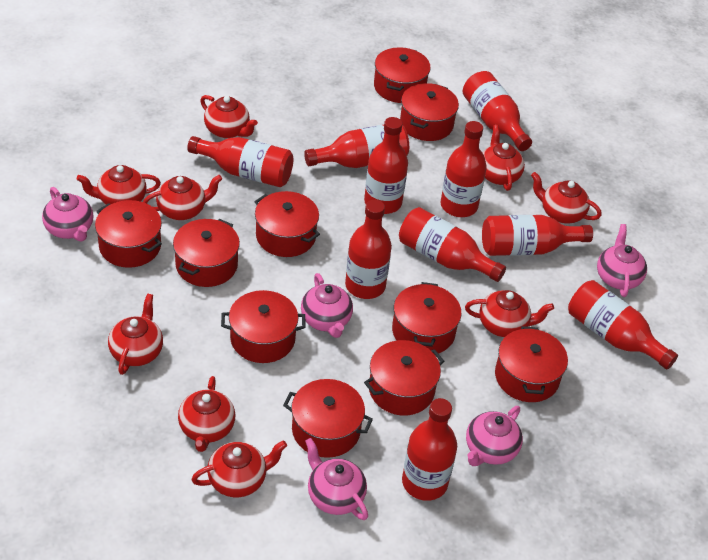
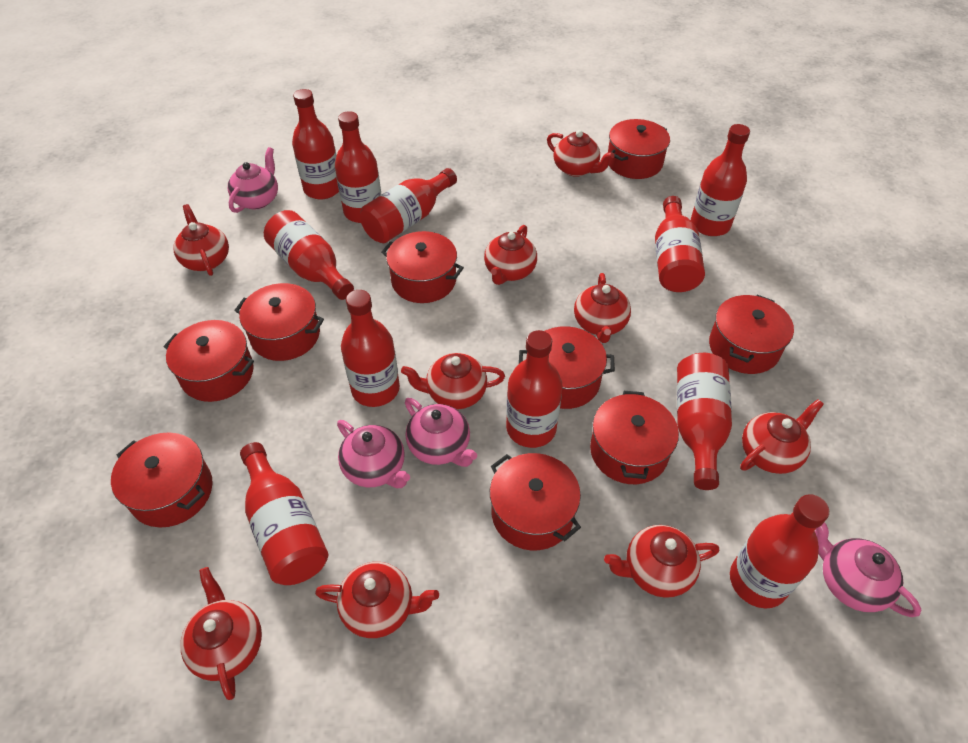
pink teapot: [42,187,93,241] [301,273,353,338] [305,438,368,520] [466,406,523,466] [597,224,647,297] = 5 -> [228,147,278,213] [337,420,410,488] [405,398,477,467] [815,522,921,617] = 4
red bottle: [187,136,293,187] [304,125,409,168] [345,200,392,299] [364,117,408,214] [399,207,506,282] [402,398,457,501] [440,121,487,217] [463,71,532,151] [482,215,593,256] [568,280,678,370] = 10 -> [240,442,328,585] [264,210,354,300] [292,89,339,199] [335,111,381,223] [341,290,400,407] [360,168,457,243] [506,330,563,448] [655,196,705,292] [677,353,732,490] [691,124,750,236] [730,494,829,609] = 11
red pot: [95,200,162,268] [173,219,240,287] [221,290,306,363] [254,191,320,257] [283,379,373,458] [364,340,444,416] [374,47,431,103] [392,282,461,354] [400,83,459,141] [495,326,568,402] = 10 -> [111,432,213,527] [163,320,254,402] [234,283,324,361] [381,231,464,303] [490,453,581,550] [519,326,615,409] [590,391,679,484] [608,119,670,179] [709,295,794,374] = 9

